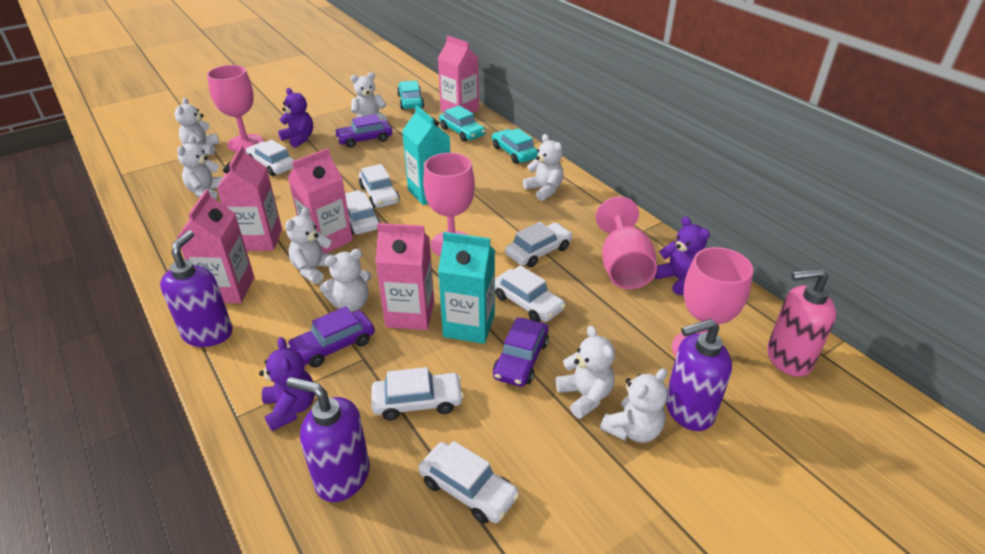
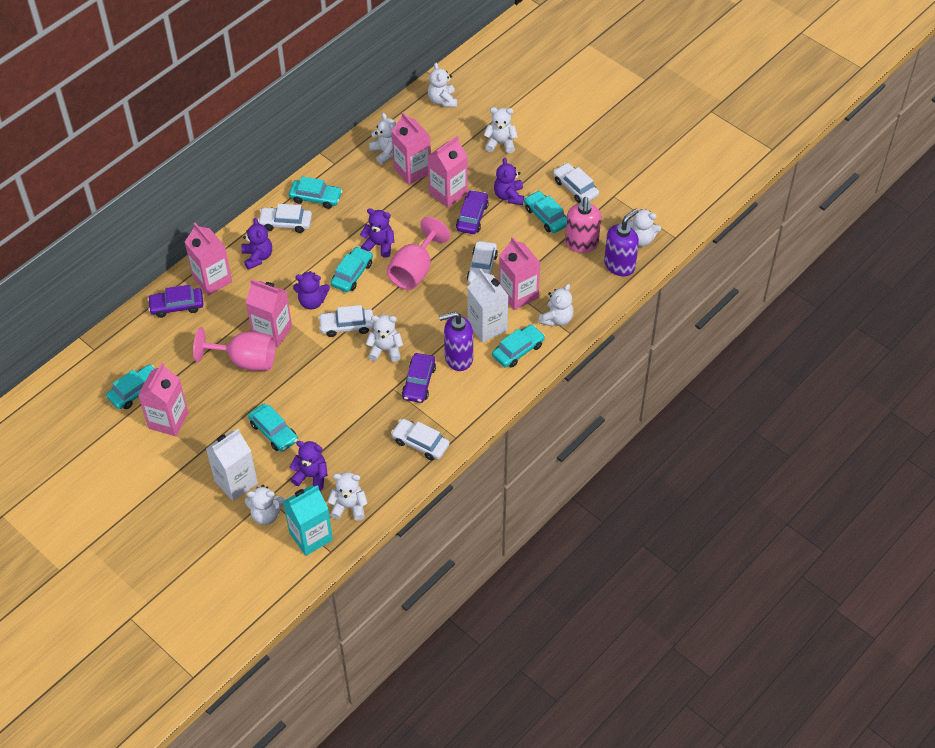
pink carton: [177,189,254,303] [217,145,282,251] [288,148,353,253] [375,223,434,330] [438,35,479,113] = 5 -> [138,363,189,436] [185,223,232,296] [246,279,292,347] [392,112,431,185] [428,136,468,208] [499,237,540,310] = 6
pink goblet: [207,65,264,152] [423,153,475,256] [596,197,657,289] [672,247,753,357] = 4 -> [193,327,276,371] [387,217,450,290] = 2
purple soap dispenser: [160,230,233,347] [286,377,370,502] [666,319,732,431] = 3 -> [439,312,473,371] [604,209,639,276] = 2
purple teddy bear: [259,337,315,431] [278,88,313,148] [654,217,710,295] = 3 -> [241,218,272,270] [290,441,328,491] [293,271,330,310] [360,208,394,258] [494,158,524,205] = 5
turquoise car: [397,80,424,110] [439,106,486,142] [492,128,538,164] = 3 -> [106,365,155,409] [248,404,298,452] [289,176,343,209] [331,246,373,292] [492,324,545,368] [524,191,567,233] = 6
turquoise carton: [402,105,450,205] [438,232,495,344] = 2 -> [283,485,333,556] = 1
white car: [246,140,295,176] [345,190,380,234] [359,164,400,208] [371,367,464,420] [418,441,520,524] [495,265,566,322] [505,222,572,267] = 7 -> [258,204,312,233] [318,305,374,337] [391,419,449,460] [467,241,498,284] [553,163,599,203] = 5
white carton: none = 0 -> [206,429,258,501] [467,269,508,342] = 2

